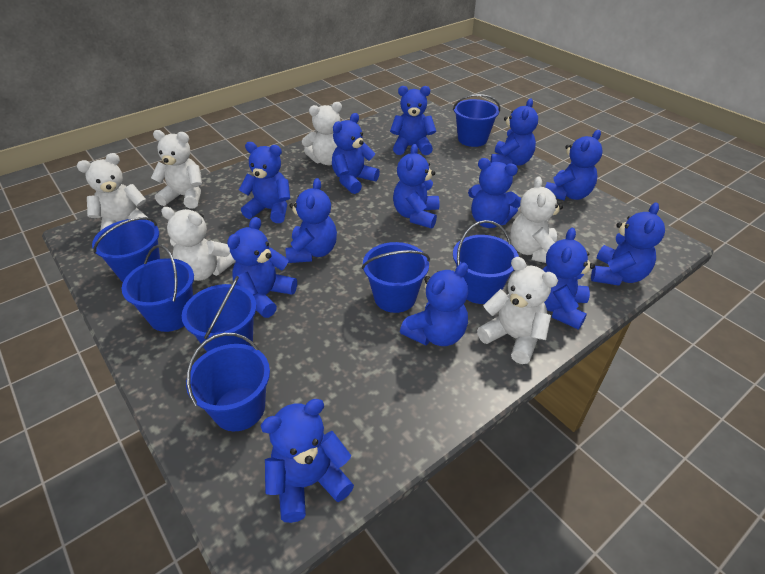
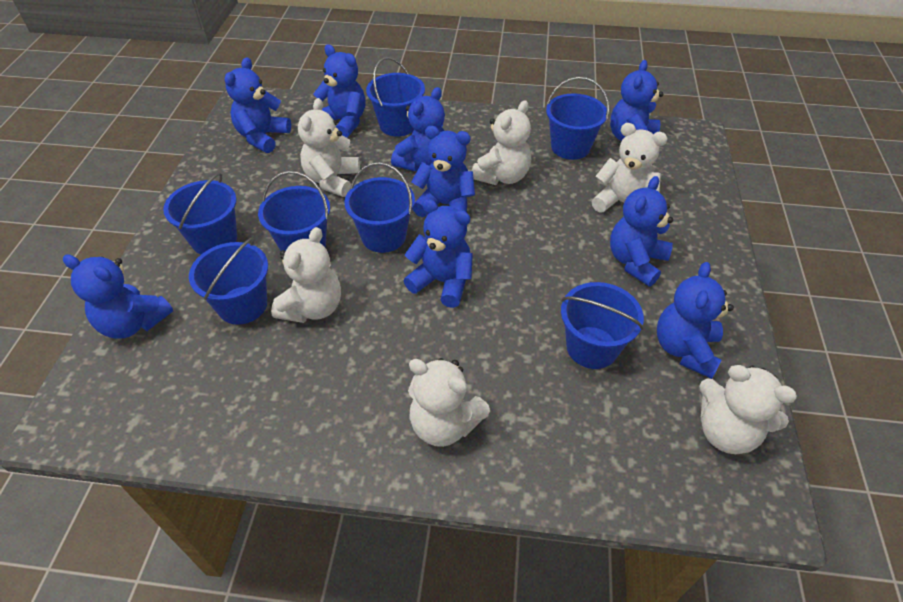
blue teddy bear: [227,217,297,318] [239,142,290,223] [260,399,354,523] [286,178,337,263] [332,113,380,194] [390,86,436,155] [393,144,440,229] [400,262,468,346] [468,158,521,228] [491,99,538,166] [542,228,595,330] [545,130,603,201] [591,202,665,285] = 13 -> [63,254,173,339] [225,57,291,153] [313,45,366,138] [391,87,445,171] [404,199,473,308] [411,126,475,217] [610,60,663,141] [610,176,673,287] [657,262,734,379] = 9

